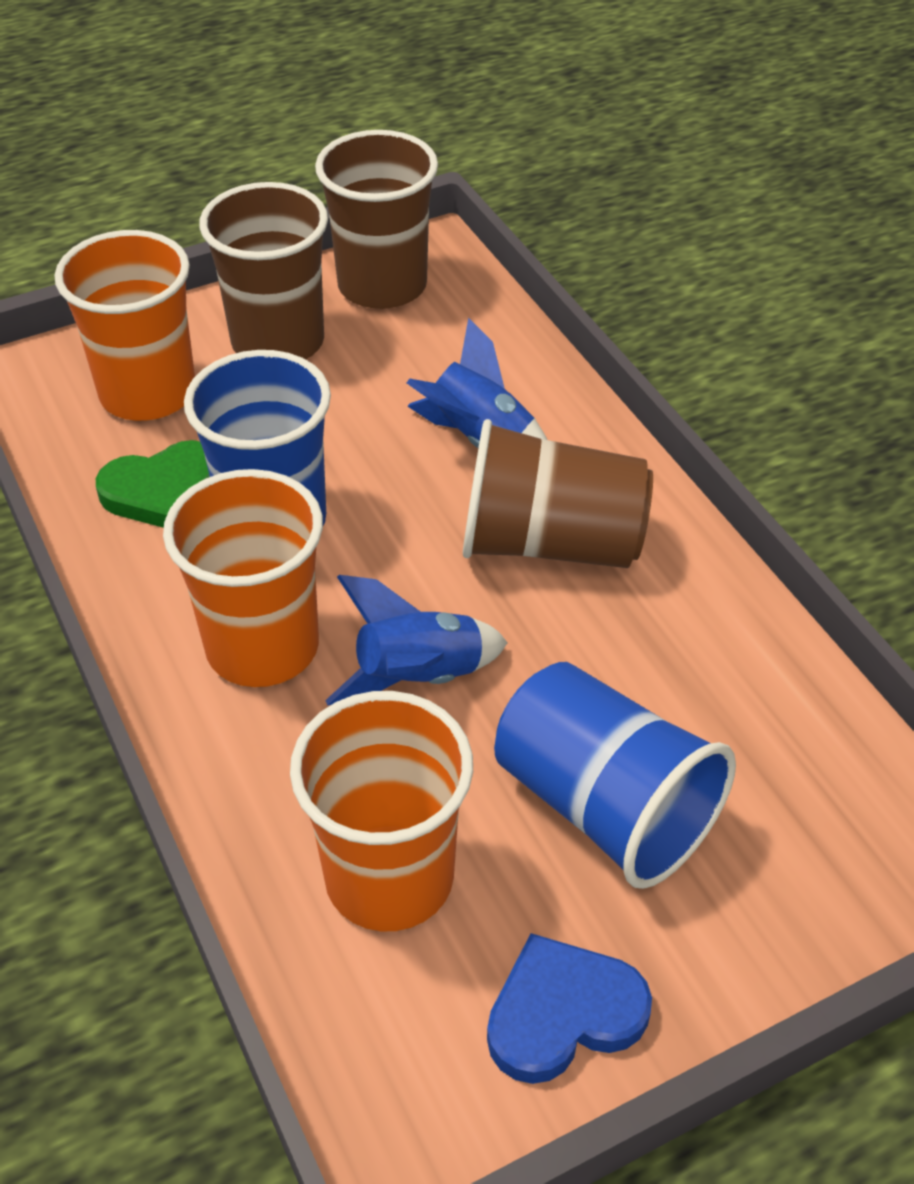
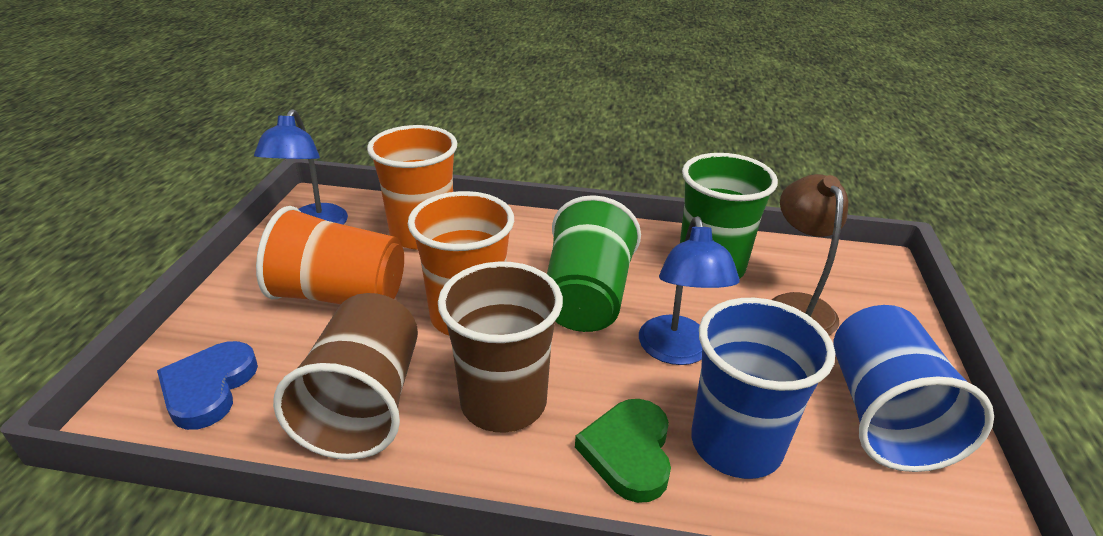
blue lamp: none = 0 -> [254,109,348,225] [639,216,740,365] = 2
blue rocket: [325,575,508,705] [407,317,547,448] = 2 -> none = 0
brown cup: [199,182,328,359] [315,130,438,309] [463,419,653,568] = 3 -> [273,293,418,460] [438,262,563,432] = 2
brown lamp: none = 0 -> [772,174,848,335] = 1
green cup: none = 0 -> [547,195,641,332] [680,153,778,279] = 2

